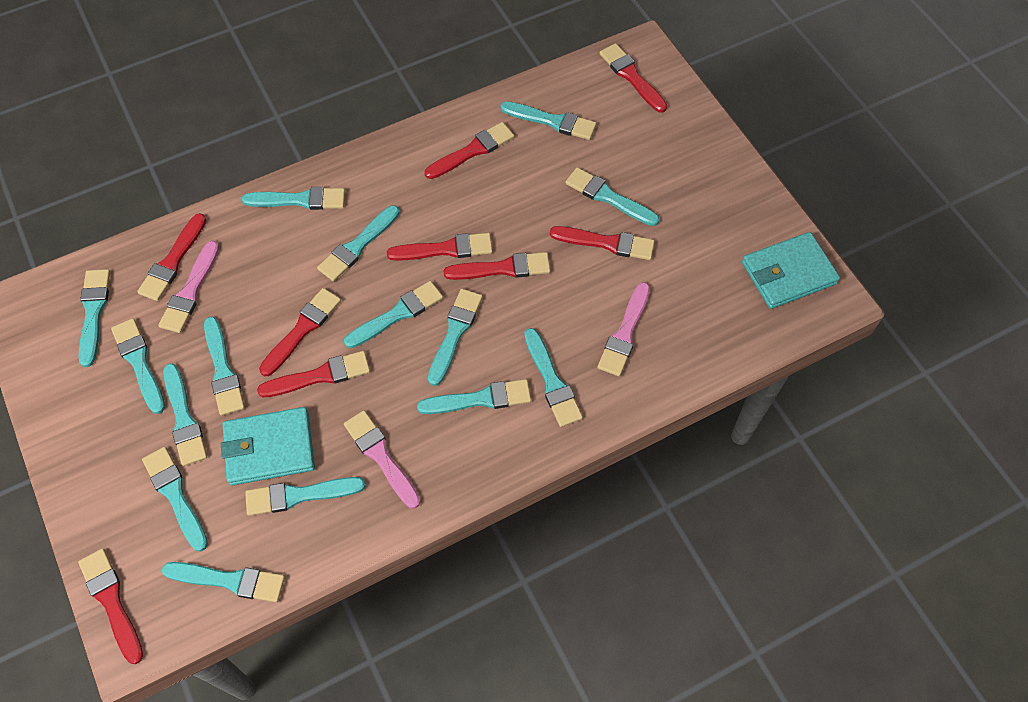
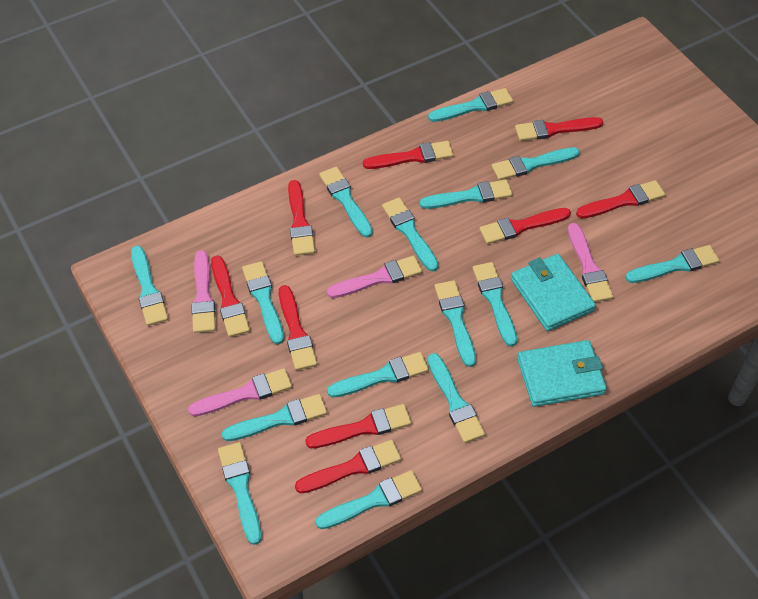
pink brush: [158,241,219,333] [344,411,420,509] [597,282,650,376] = 3 -> [188,368,292,416] [191,250,216,333] [327,256,422,298] [568,223,613,302] = 4

